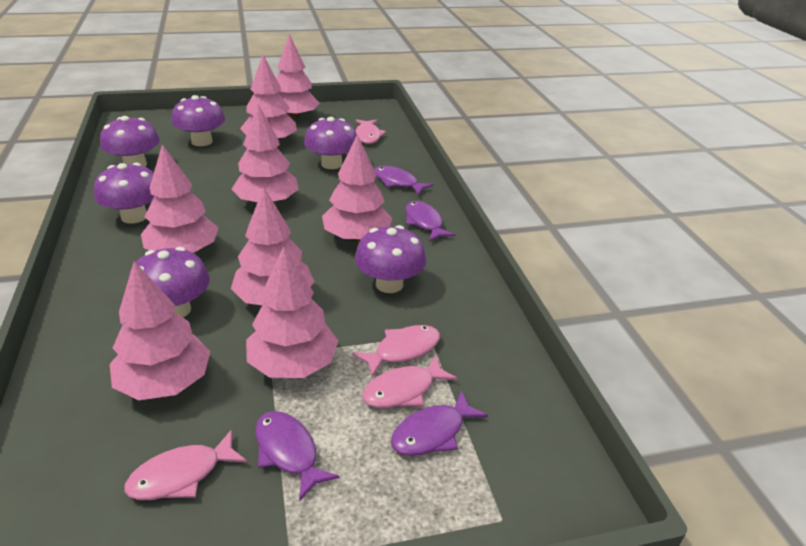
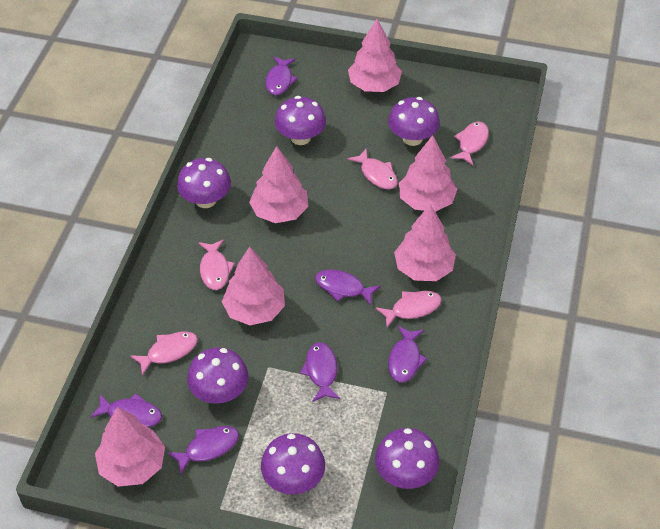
pink fish: [124,429,247,500] [352,325,440,377] [355,119,386,144] [362,355,458,408] = 4 -> [130,331,198,376] [198,240,235,290] [347,149,398,190] [376,291,442,327] [451,121,489,165] = 5
pink tree: [110,261,210,400] [141,144,219,253] [231,187,315,305] [232,104,299,202] [240,55,297,138] [246,246,339,378] [276,34,320,120] [322,134,392,242] = 8 -> [95,407,165,487] [222,246,285,325] [249,146,308,223] [348,19,402,92] [394,204,456,281] [399,135,457,212] = 6
purple fish: [255,411,340,501] [374,166,434,195] [391,391,488,456] [406,201,455,242] = 4 -> [90,393,162,427] [167,426,239,475] [265,56,298,95] [300,342,340,402] [315,269,380,305] [388,326,427,382] = 6

